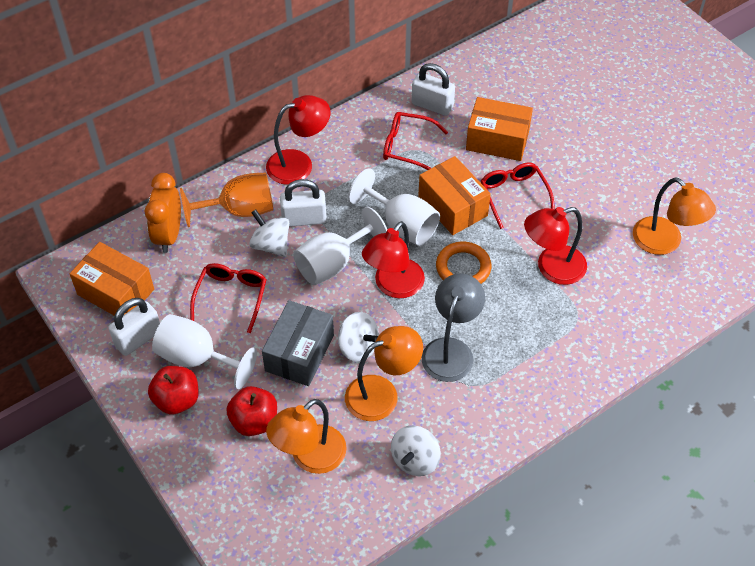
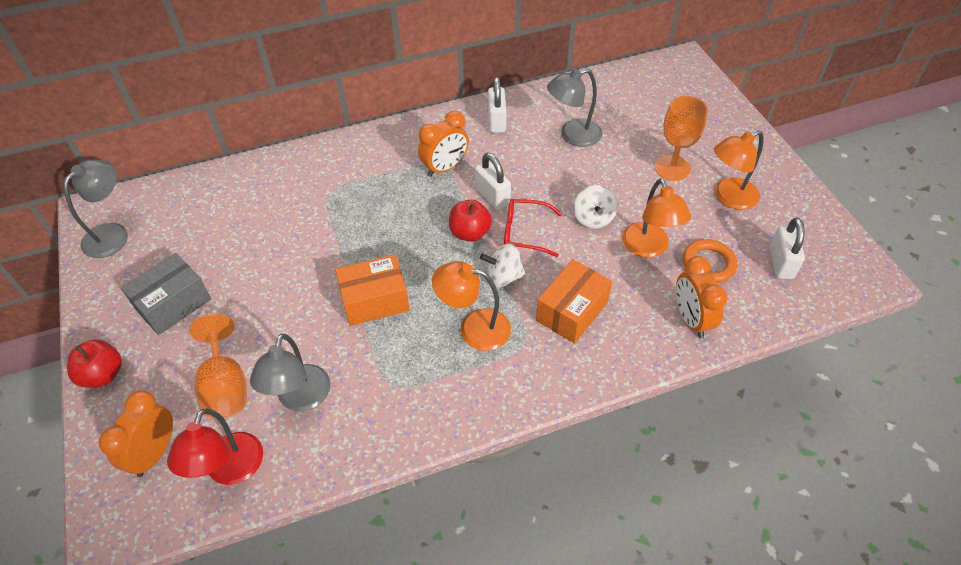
grey lamp: [422,274,485,382] = 1 -> [64,160,128,258] [250,333,331,411] [547,69,602,147] = 3
orange box: [70,242,154,316] [418,156,491,235] [466,97,533,161] = 3 -> [335,254,410,326] [536,259,612,344] = 2
orange clock: [145,173,181,253] = 1 -> [99,390,173,477] [418,111,469,177] [676,256,727,338] = 3
orange goblet: [180,172,273,227] = 1 -> [189,314,247,418] [655,96,708,181] = 2
red glasses: [190,263,267,333] [383,112,448,170] [481,163,555,229] = 3 -> [504,199,562,257] = 1
red lamp: [266,95,331,185] [362,221,425,298] [524,207,587,285] = 3 -> [167,408,263,485] = 1
white goblet: [152,314,257,389] [293,207,387,285] [348,168,440,246] = 3 -> none = 0
white spinning top: [249,210,289,257] [338,312,379,362] [391,426,441,476] = 3 -> [480,244,526,288] [574,185,617,229] = 2

